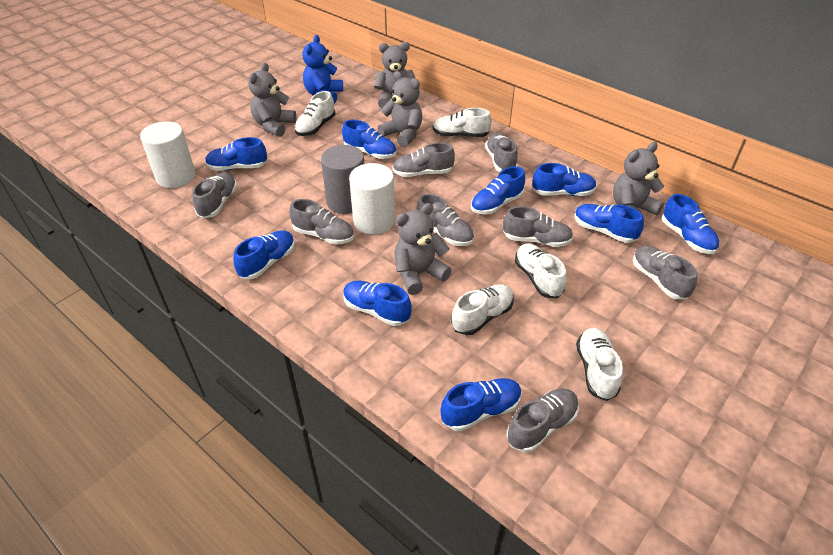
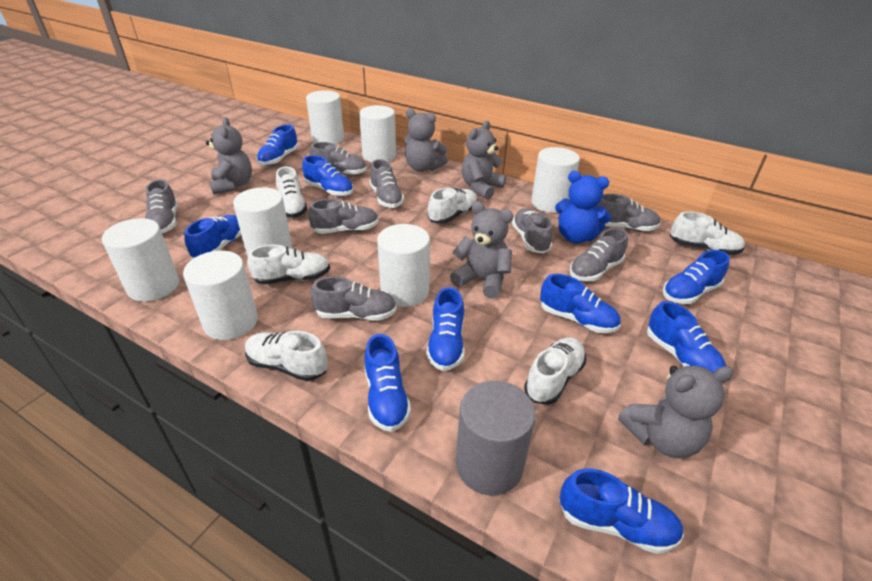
white cylinder: [140,121,196,188] [349,163,395,235] = 2 -> [102,218,179,302] [183,251,258,340] [233,187,292,256] [306,90,344,144] [359,105,396,162] [377,224,430,307] [531,147,580,213] = 7
white shoe: [294,91,336,136] [433,108,492,137] [451,284,514,335] [515,243,566,298] [576,328,623,401] = 5 -> [245,331,328,381] [247,245,330,285] [276,167,307,218] [428,188,478,224] [524,337,586,405] [670,211,745,255] = 6

